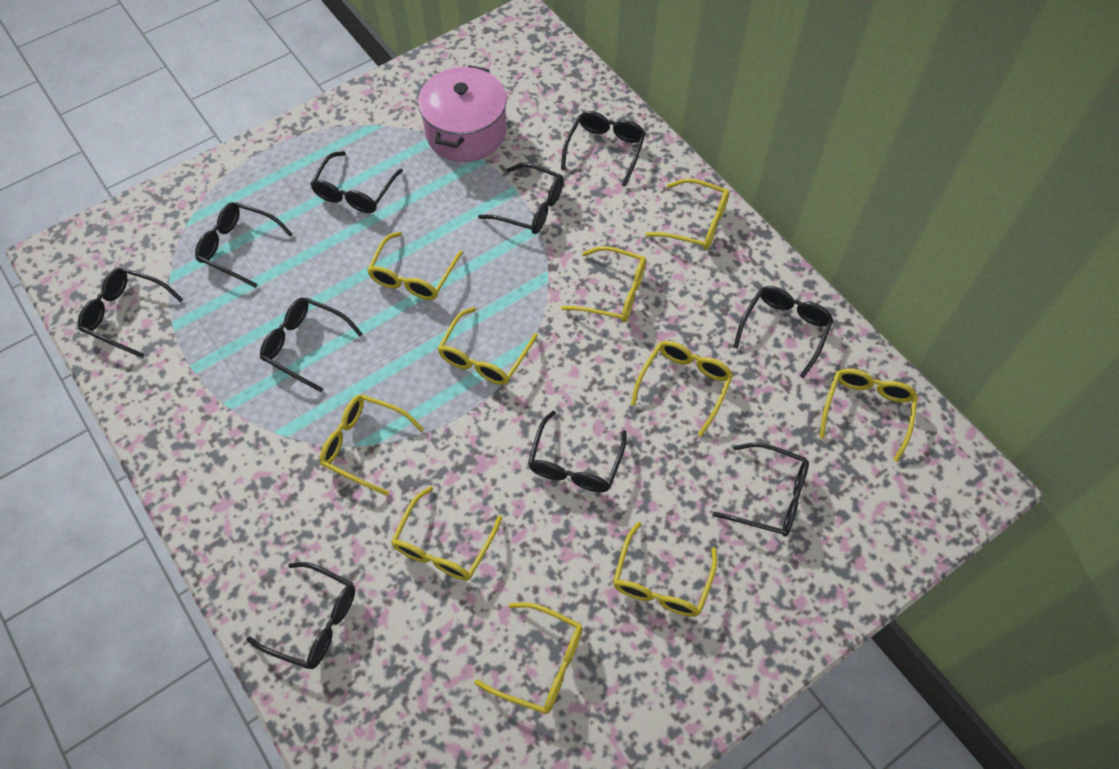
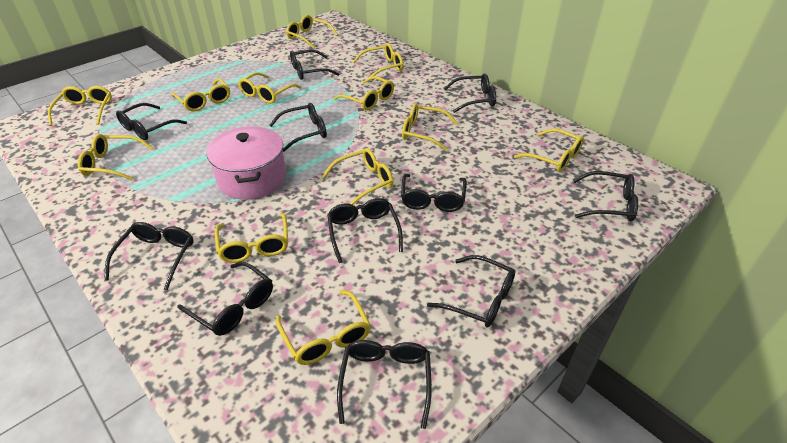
black glasses: [78,268,183,358] [195,202,293,288] [246,562,355,669] [260,297,363,392] [310,151,403,213] [478,163,564,234] [528,410,627,492] [561,111,646,187] [713,443,809,537] [734,286,833,378] = 10 -> [104,222,194,290] [116,103,187,140] [177,261,273,336] [269,103,327,152] [290,50,339,80] [327,198,403,263] [337,340,432,429] [401,174,467,212] [427,255,515,328] [444,74,496,113] [573,171,638,221] = 11
yellow glasses: [320,394,424,496] [367,232,463,300] [391,486,502,581] [437,307,538,385] [474,602,583,714] [561,246,646,322] [613,522,717,617] [631,341,733,437] [645,178,729,250] [819,368,918,462] = 10 -> [48,86,112,126] [78,134,153,181] [172,78,230,111] [215,213,288,263] [238,72,301,104] [276,290,371,365] [286,15,338,49] [322,148,393,205] [334,76,394,110] [353,43,403,79] [402,103,458,151] [514,129,584,172] = 12

